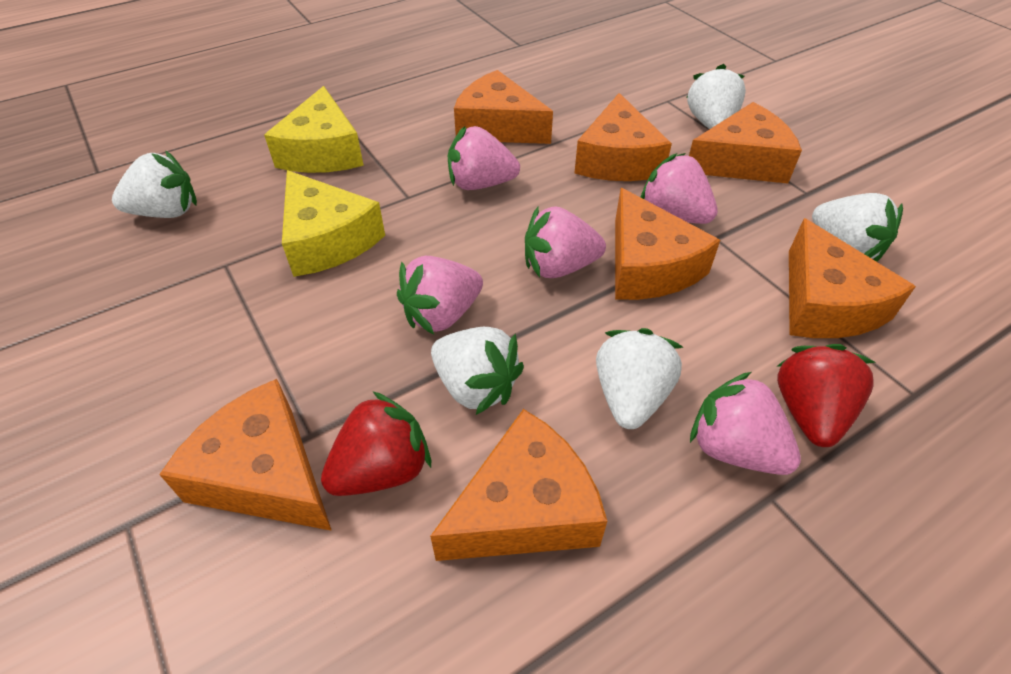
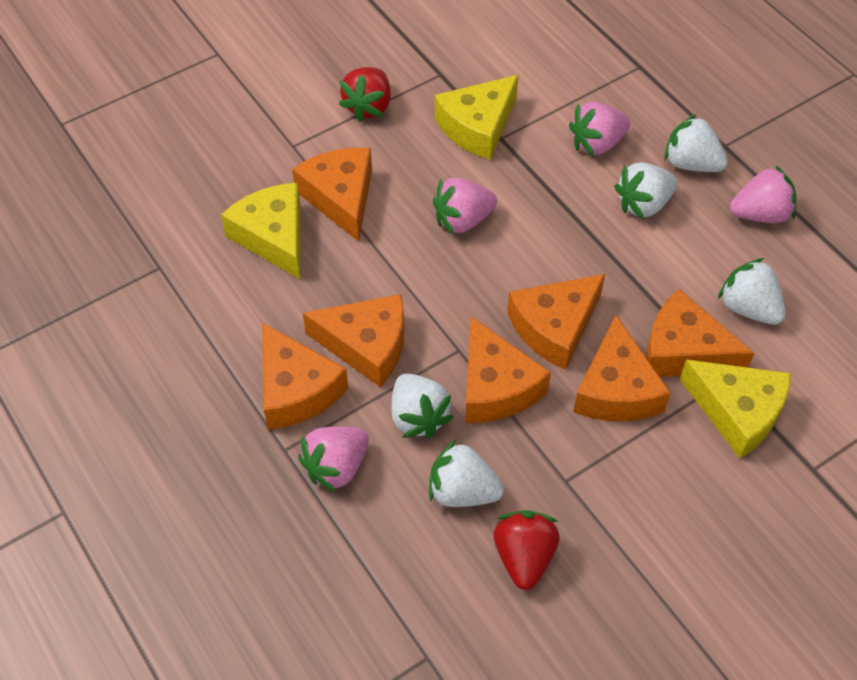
pink strawberry: [397,256,483,334] [448,126,520,190] [525,206,606,278] [641,153,718,224] [690,372,801,475] = 5 -> [298,426,369,493] [433,178,497,235] [569,102,630,157] [730,166,796,223] = 4
yellow cheese: [264,86,364,173] [282,170,385,277] = 2 -> [221,183,300,279] [435,75,519,160] [680,359,791,458] = 3

